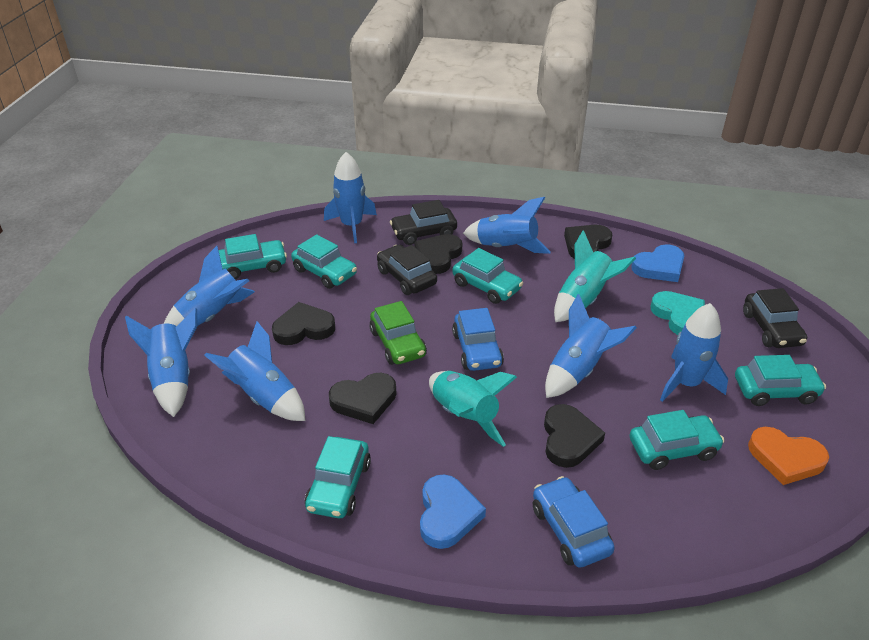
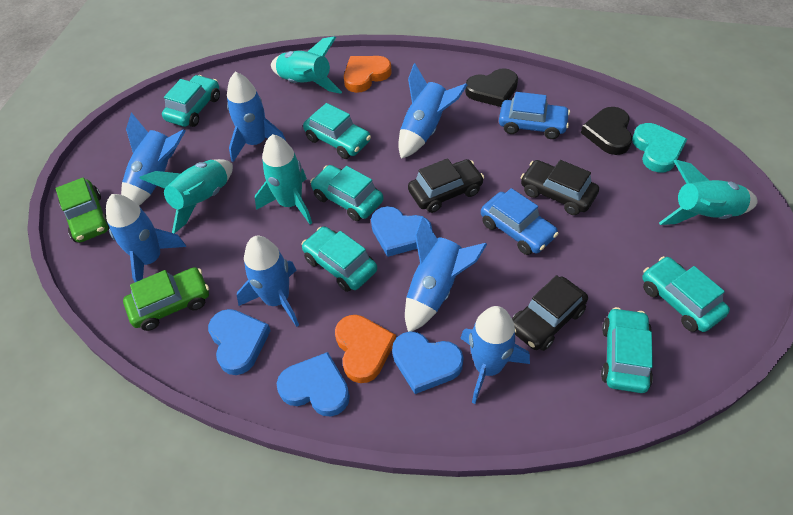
black heart: [272,302,335,345] [329,373,397,424] [415,234,462,274] [544,404,605,468] [564,225,612,259] = 5 -> [465,68,518,107] [581,107,633,155] = 2
blue heart: [420,474,486,549] [631,244,684,282] = 2 -> [208,309,271,375] [277,352,350,416] [371,206,432,257] [392,331,464,394] = 4
green car: [370,301,427,365] = 1 -> [55,177,110,243] [123,267,209,331] = 2
orange heart: [748,427,829,485] = 1 -> [335,315,396,383] [344,56,392,93] = 2
turquoise rocket: [429,371,517,447] [554,230,636,322] = 2 -> [139,159,233,234] [255,134,312,224] [271,36,342,94] [659,159,758,225] = 4

